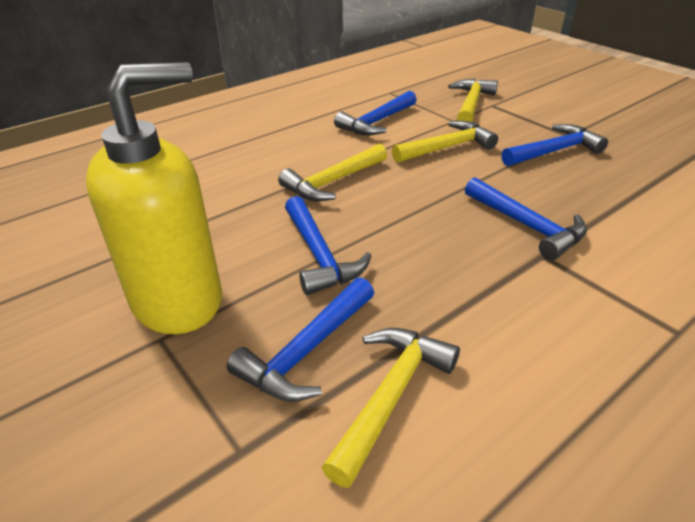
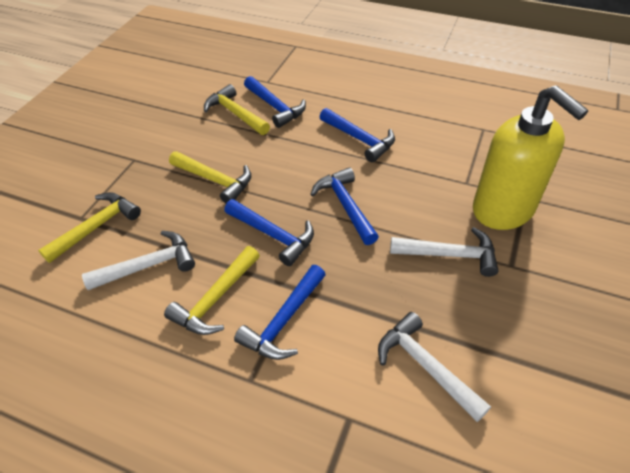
white hammer: none = 0 -> [82,231,195,290] [378,312,491,422] [390,227,499,277] = 3

